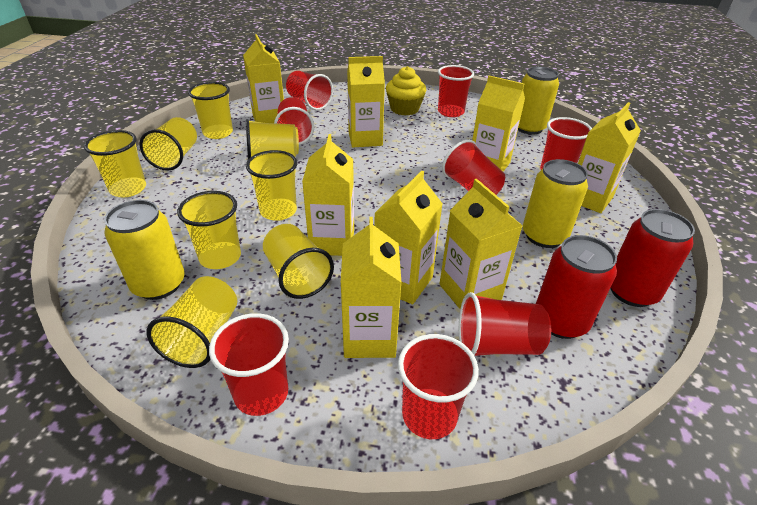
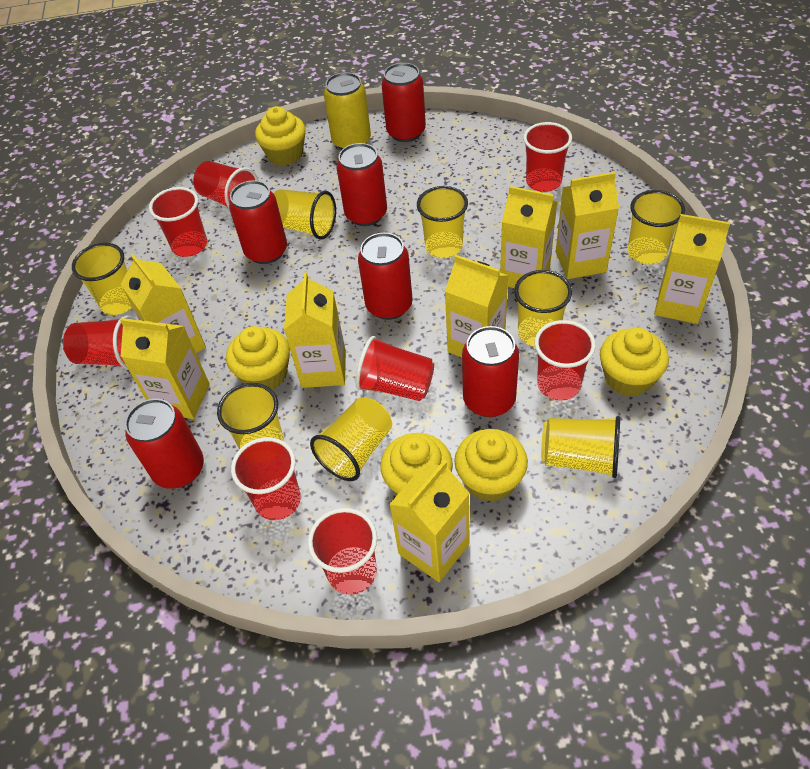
red can: [536,235,617,339] [611,209,695,307] = 2 -> [125,399,204,489] [229,180,287,264] [337,143,387,226] [358,233,413,320] [381,63,426,142] [462,326,519,417] = 6
yellow can: [104,200,185,300] [518,67,559,135] [523,159,588,248] = 3 -> [324,72,371,150] = 1
yellow cupcake: [386,66,426,116] = 1 -> [226,326,290,389] [255,106,306,165] [380,433,453,495] [454,429,528,502] [600,328,669,397] = 5

